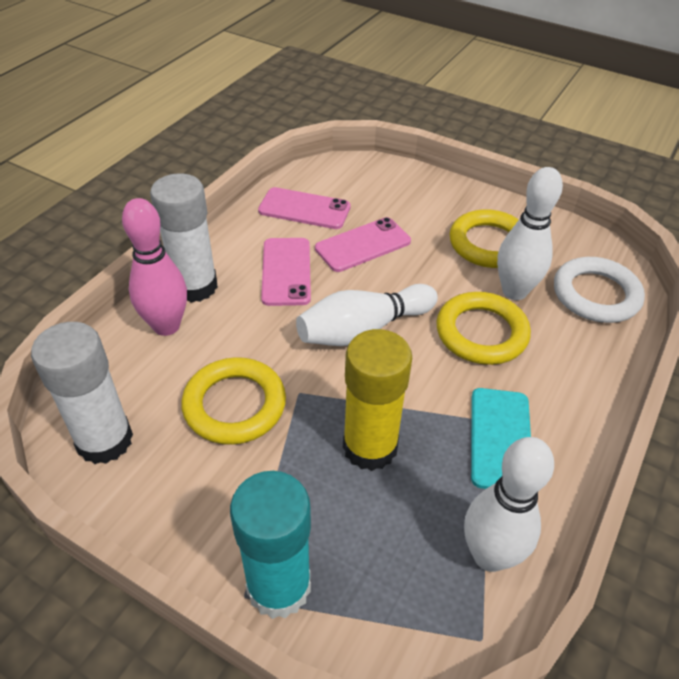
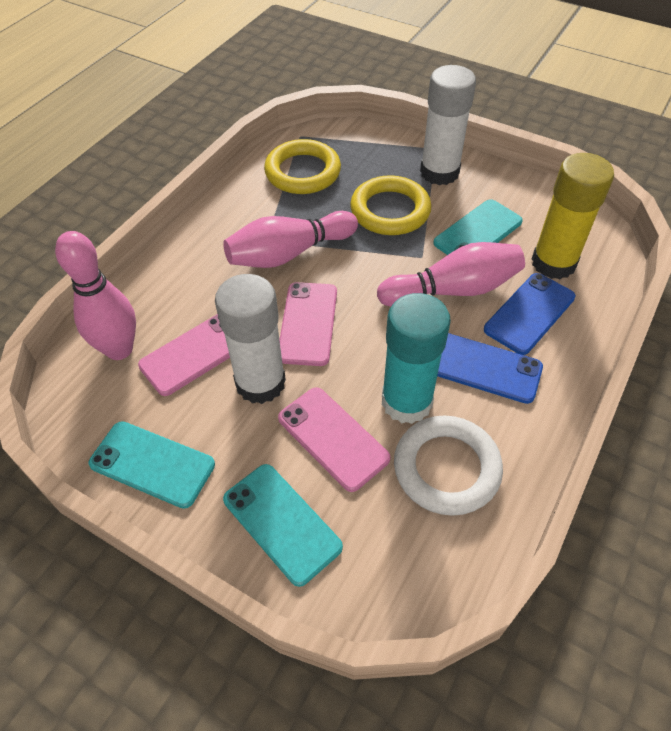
blue phone: none = 0 -> [437,333,543,404] [484,273,576,355] = 2
pink bowling pin: [122,198,187,336] = 1 -> [55,231,136,360] [223,211,358,268] [377,242,525,306] = 3
turquoise phone: [471,388,531,489] = 1 -> [89,421,215,509] [223,464,343,587] [433,199,523,255] = 3
white bowling pin: [296,284,438,346] [464,437,554,572] [497,167,563,300] = 3 -> none = 0
yellow ring: [181,357,286,445] [436,292,531,365] [449,209,519,268] = 3 -> [264,139,341,194] [350,175,431,235] = 2

